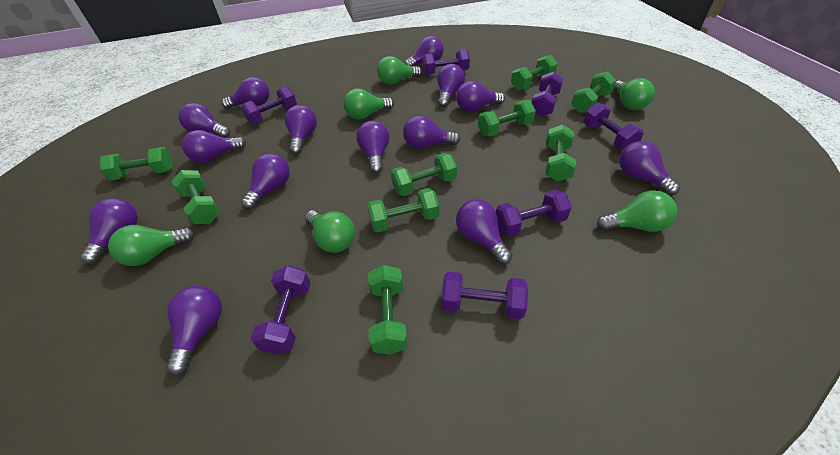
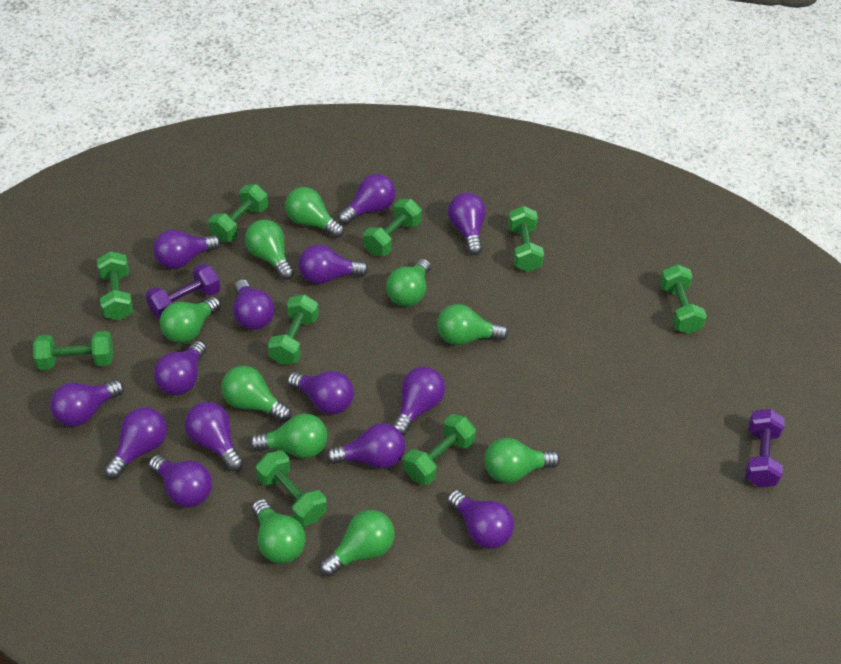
green light bulb: [108,225,195,266] [305,210,355,253] [343,88,394,119] [377,56,422,85] [597,190,677,232] [613,78,655,110] = 6 -> [160,297,221,343] [221,366,291,422] [245,220,294,280] [249,413,328,458] [252,499,306,564] [285,187,344,238] [320,510,395,577] [386,259,431,307] [437,304,509,345] [484,438,560,483] = 10
purple dumbbell: [241,86,297,125] [251,265,310,354] [422,49,470,75] [441,272,528,319] [496,190,572,237] [532,72,563,117] [583,102,644,150] = 7 -> [146,264,221,319] [745,409,785,487] = 2

